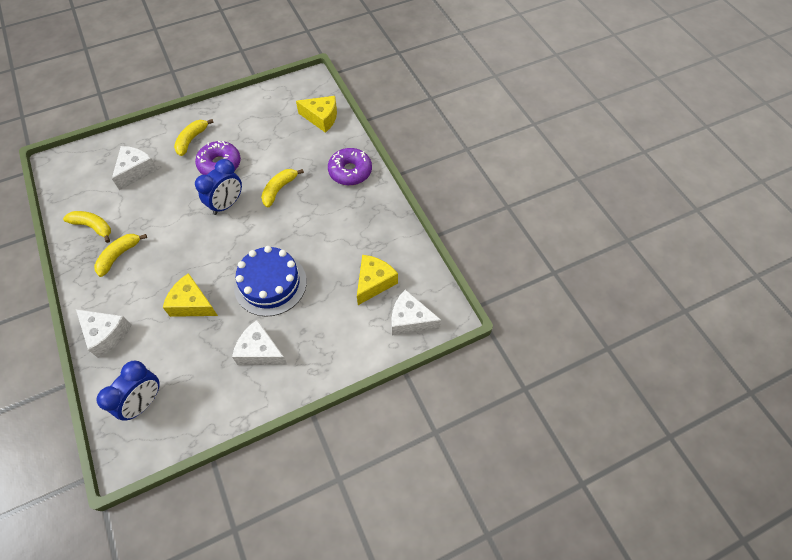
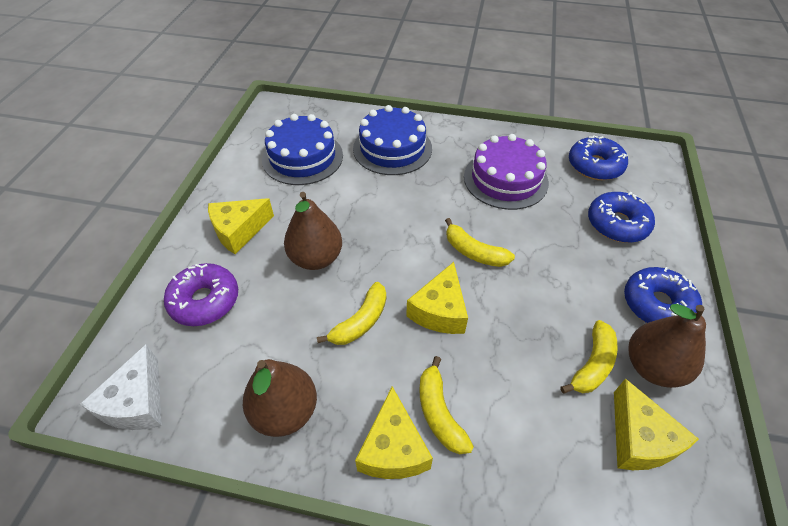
blue cake: [234,246,307,316] = 1 -> [262,114,343,185] [353,105,432,175] = 2
blue clock: [96,361,160,421] [195,159,242,215] = 2 -> none = 0
blue donut: none = 0 -> [569,136,628,180] [588,192,655,243] [624,267,702,323] = 3
brown pear: none = 0 -> [243,359,317,437] [284,192,342,270] [629,304,706,388] = 3
purple cake: none = 0 -> [464,134,549,210] = 1
purple donut: [195,141,241,175] [328,148,372,186] = 2 -> [164,263,238,326] = 1
white cheese: [76,309,132,358] [112,146,158,190] [232,320,287,365] [391,289,441,336] = 4 -> [80,345,162,430] = 1
yellow cheese: [163,273,218,317] [296,96,337,133] [357,255,398,305] = 3 -> [208,198,274,254] [355,386,433,479] [406,262,468,334] [614,378,699,470] = 4

